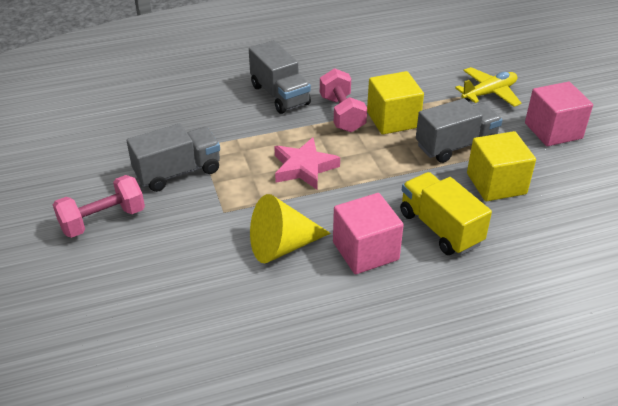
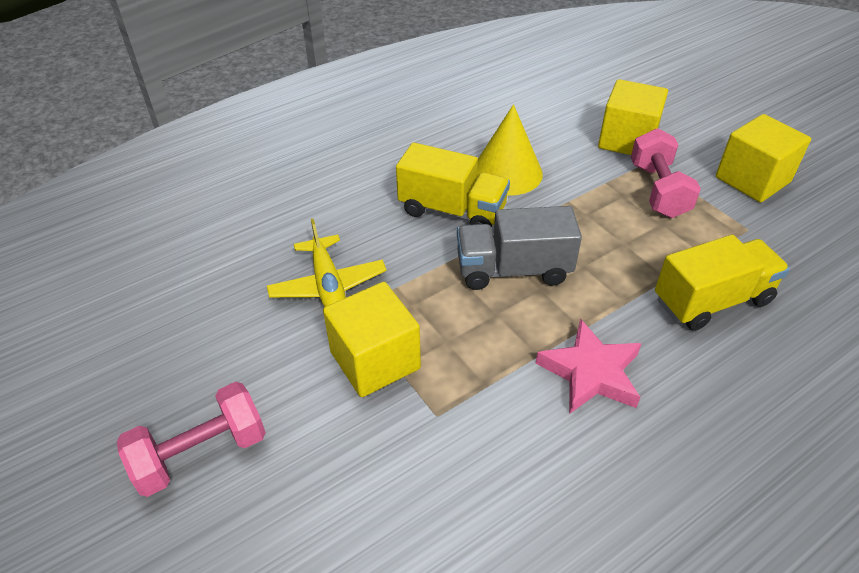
grey truck: [127,123,220,192] [249,40,311,114] [416,98,502,163] = 3 -> [457,206,582,290] = 1
pink cube: [333,193,404,274] [525,82,593,146] = 2 -> none = 0
yellow cube: [367,71,424,134] [467,131,536,201] = 2 -> [323,282,421,397] [598,79,668,155] [716,114,811,203] = 3
yellow truck: [400,172,492,255] = 1 -> [396,142,510,228] [655,235,790,331] = 2

